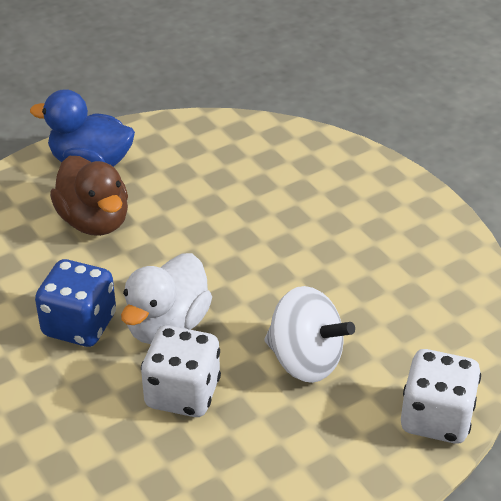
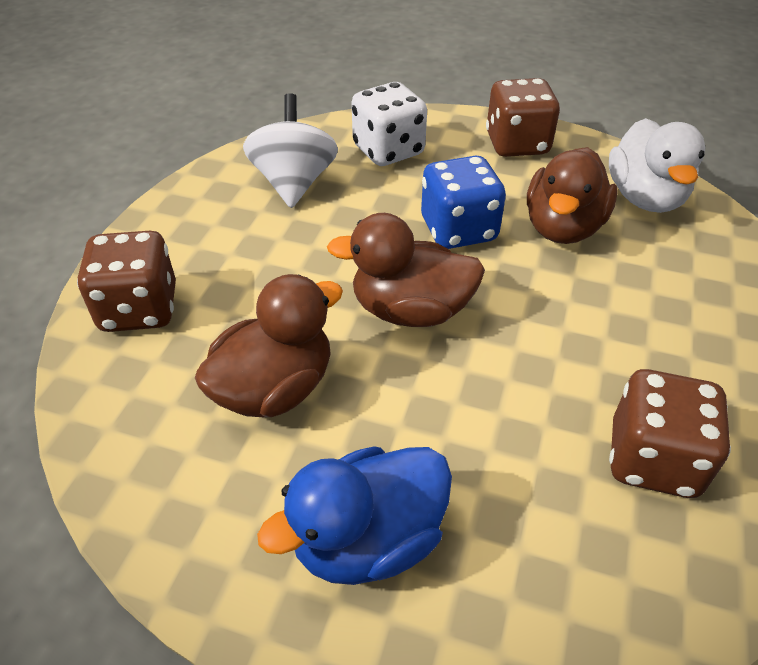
brown dice: none = 0 -> [77,231,176,332] [486,78,560,157] [609,369,731,498] = 3
brown duck: [50,156,128,236] = 1 -> [195,274,343,417] [327,213,485,327] [527,147,618,244] = 3
white dice: [141,325,221,417] [401,349,481,443] = 2 -> [352,82,427,166] = 1

